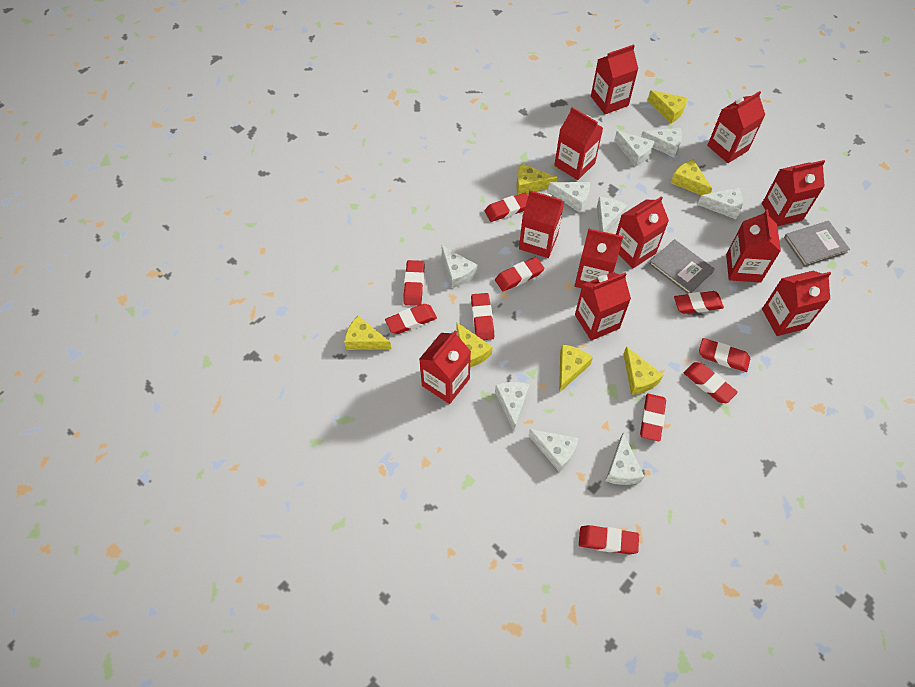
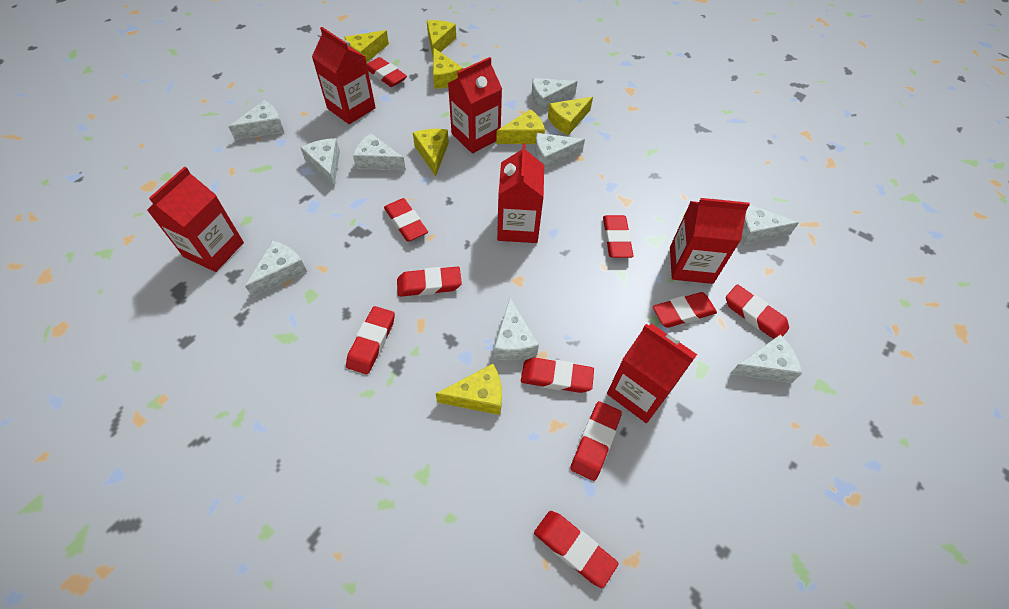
grey book: [649,239,715,294] [784,221,850,267] = 2 -> none = 0
red carton: [419,330,471,404] [519,190,564,258] [554,107,603,180] [575,228,623,288] [575,272,631,341] [591,44,638,114] [616,196,669,268] [707,91,765,163] [726,209,781,283] [762,160,825,226] [762,271,831,336] = 11 -> [147,166,244,272] [312,27,376,124] [448,57,502,153] [497,143,544,243] [607,324,697,423] [670,198,750,284] = 6

